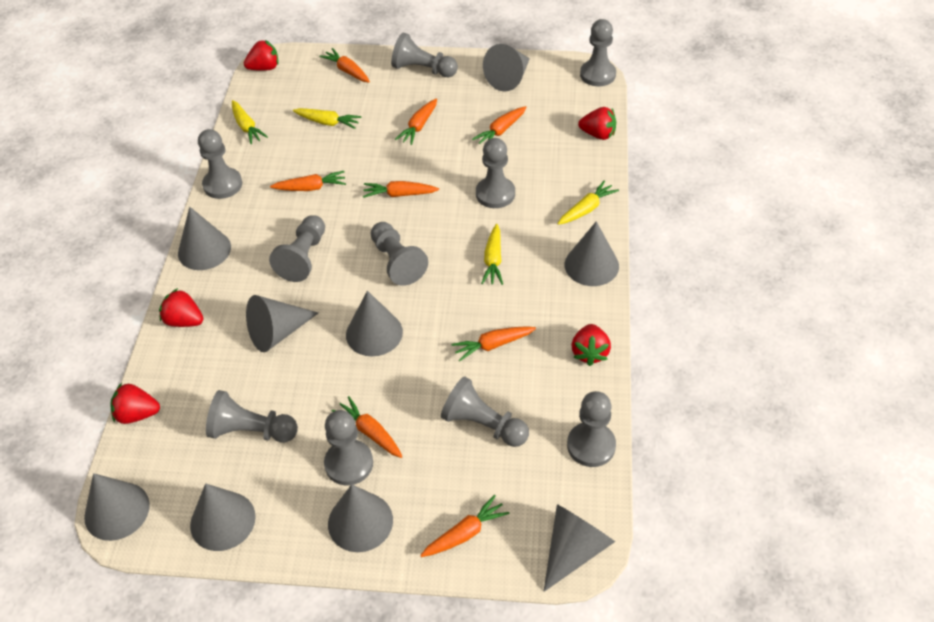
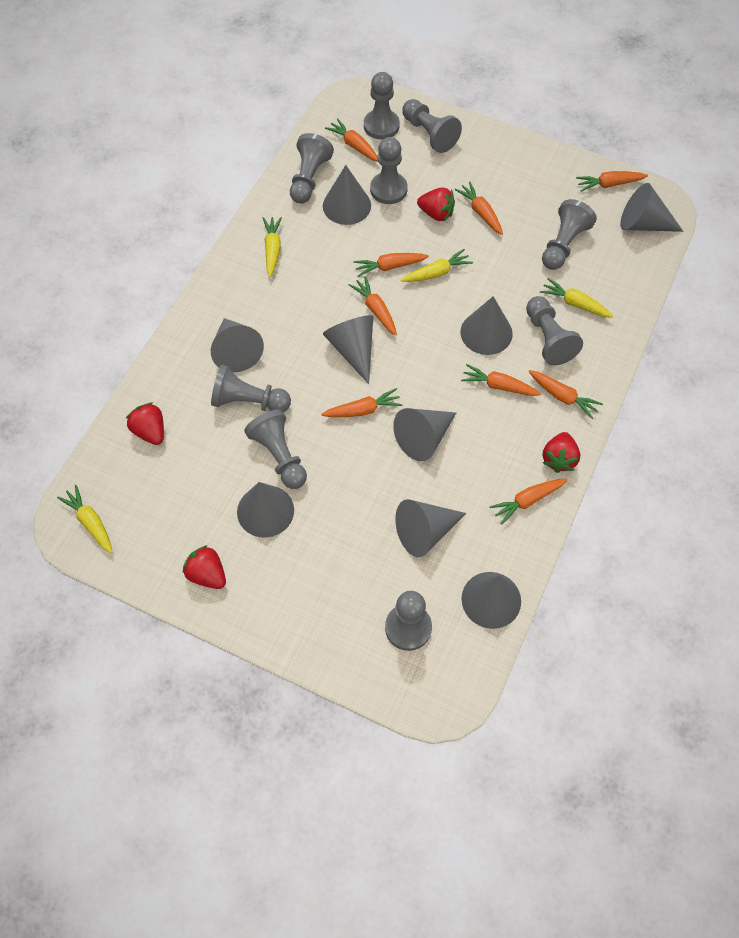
grey pawn: [198,129,242,199] [206,390,298,443] [269,215,325,282] [324,410,373,485] [371,222,428,286] [391,33,458,77] [441,376,529,447] [476,138,515,208] [567,391,616,467] [580,19,616,86] = 10 -> [211,364,291,412] [244,409,307,489] [290,133,334,203] [364,72,400,140] [370,137,408,204] [385,591,432,651] [402,99,462,153] [526,296,583,365] [542,199,597,270] = 9
orange carrot: [270,171,346,191] [319,48,370,82] [332,396,403,458] [363,181,439,198] [395,98,437,145] [420,495,510,557] [452,326,536,361] [472,106,527,144] = 8 -> [321,388,403,417] [325,118,378,162] [349,276,397,336] [354,253,429,277] [455,182,503,235] [461,364,541,396] [490,478,567,525] [528,370,603,419] [576,171,648,192] = 9
red strawberry: [110,383,160,424] [159,288,204,327] [244,40,279,71] [572,324,611,366] [578,107,616,140] = 5 -> [126,402,164,445] [183,545,226,589] [417,188,455,221] [543,432,580,473] = 4

